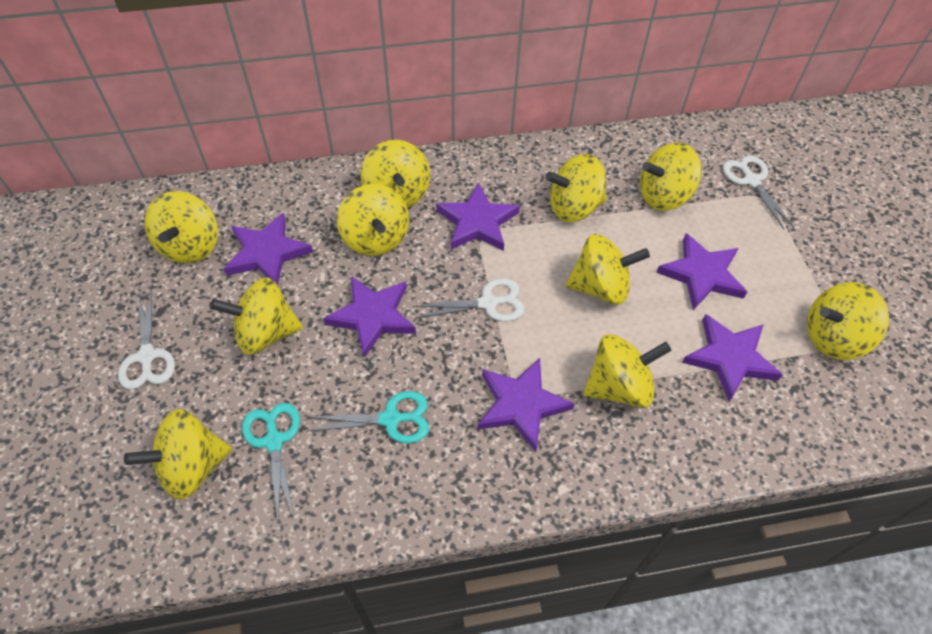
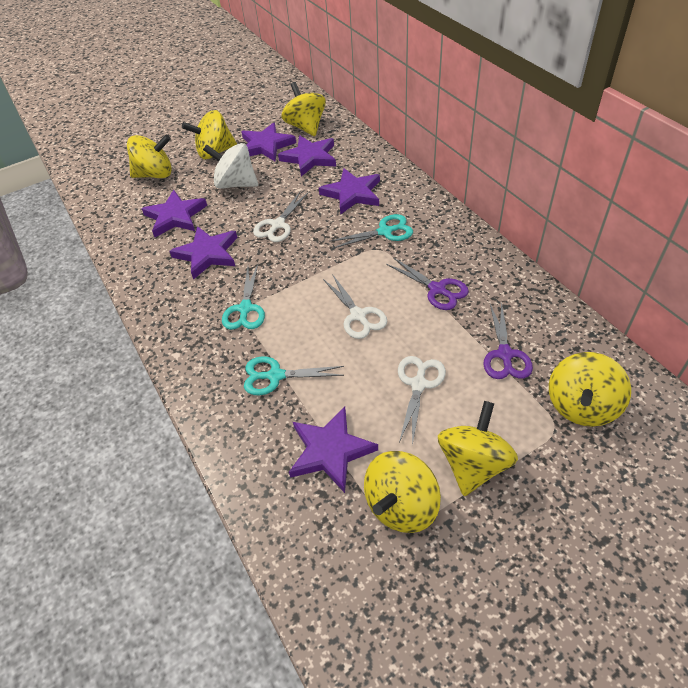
purple scissors: none = 0 -> [386,257,469,310] [484,302,533,379] = 2
turquoise scissors: [242,403,300,520] [308,391,429,444] = 2 -> [222,264,265,330] [244,356,344,395] [329,214,413,249] = 3
white spinning top: none = 0 -> [203,143,258,189] = 1
yellow spinning top: [124,409,232,500] [145,191,218,263] [210,278,303,355] [337,184,409,256] [360,140,430,208] [545,154,607,222] [566,234,650,305] [584,334,672,408] [640,142,702,211] [807,282,889,360] = 10 -> [127,135,172,178] [182,110,237,159] [282,82,326,136] [364,451,441,533] [438,401,518,496] [549,352,631,427] = 6

